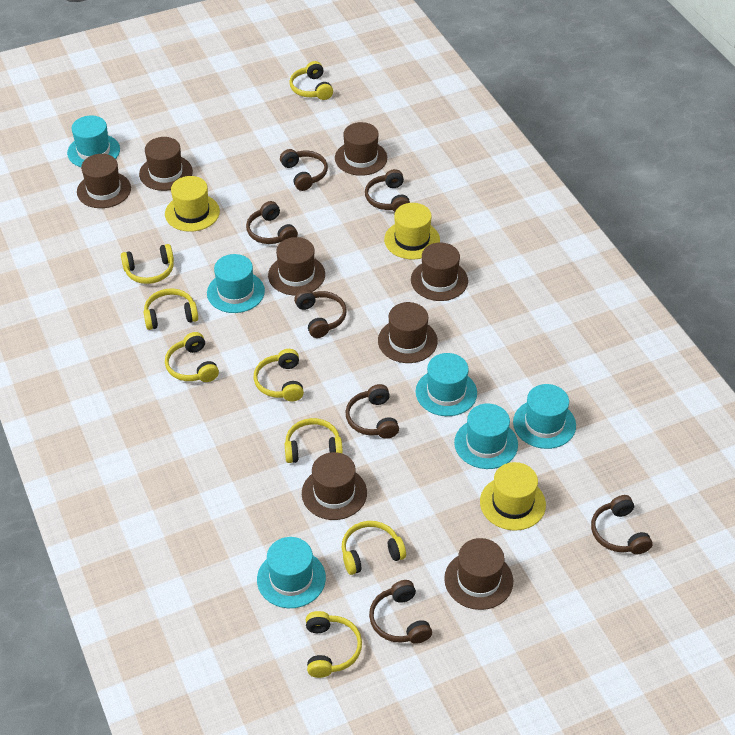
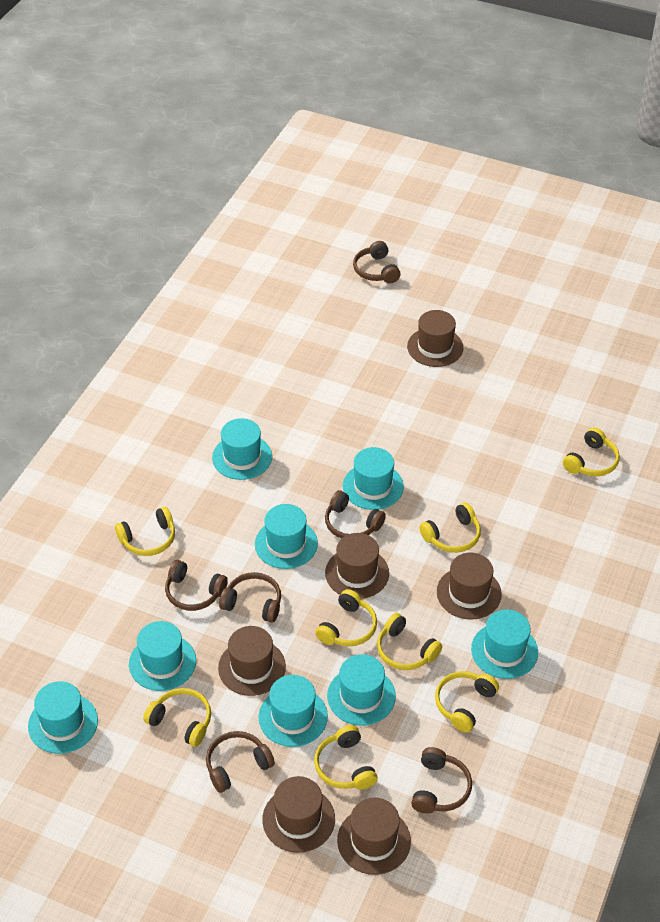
brown hat: [77,154,131,208] [139,137,193,191] [268,237,325,295] [302,452,367,520] [335,122,387,176] [378,302,438,363] [411,243,468,301] [444,538,513,610] = 8 -> [218,626,286,696] [262,776,335,853] [325,533,389,599] [337,797,411,875] [407,310,463,367] [437,552,502,620] = 6
brown headphones: [246,201,298,244] [280,149,328,191] [294,289,347,338] [345,384,399,439] [365,169,410,212] [369,580,432,644] [591,495,653,554] = 7 -> [165,560,228,611] [206,731,275,793] [219,572,281,623] [325,490,386,538] [353,241,401,283] [411,747,472,814] = 6
turquoise hat: [67,115,120,167] [207,254,265,313] [257,537,326,608] [416,353,477,416] [454,403,518,469] [513,384,576,449] = 6 -> [28,681,98,754] [129,621,196,691] [212,418,272,480] [255,504,318,569] [258,675,328,747] [327,654,396,726] [343,447,404,510] [471,609,538,679] = 8
yellow hat: [165,176,220,232] [384,203,440,260] [480,462,546,531] = 3 -> none = 0

